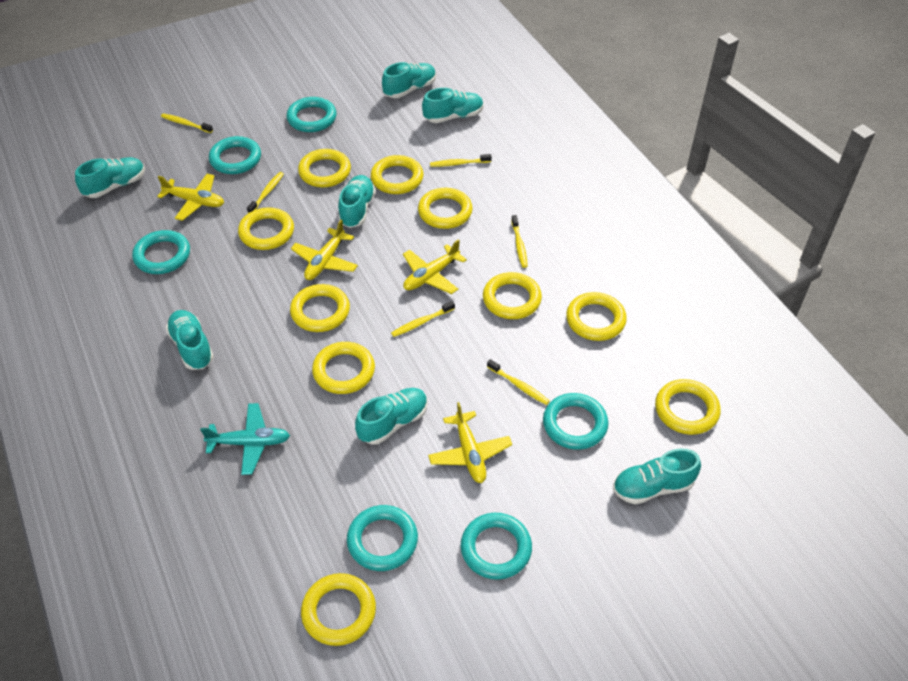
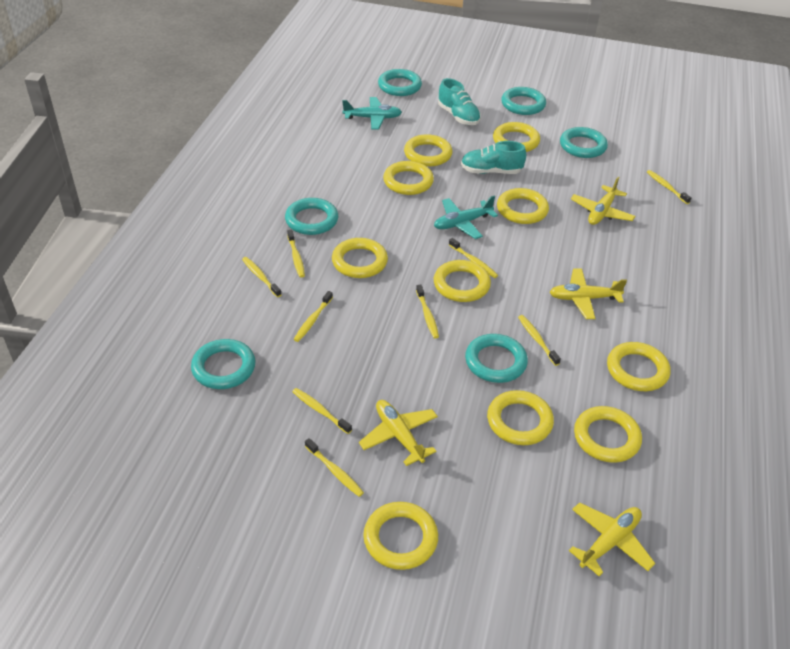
turquoise plane: [200,403,290,475] = 1 -> [342,97,402,130] [434,196,498,239] = 2
turquoise shoe: [75,157,145,198] [166,310,214,370] [338,175,376,228] [355,388,428,445] [382,62,436,98] [422,88,484,123] [613,449,701,504] = 7 -> [438,78,481,125] [461,141,526,174] = 2
yellow toothbrush: [161,113,213,133] [247,172,284,213] [391,301,455,337] [430,154,492,167] [487,359,550,405] [511,215,528,268] = 6 -> [242,257,282,297] [287,230,305,278] [292,388,352,434] [293,291,333,342] [305,438,364,497] [416,285,439,339] [449,238,498,278] [518,315,561,366] [647,170,691,204] = 9

